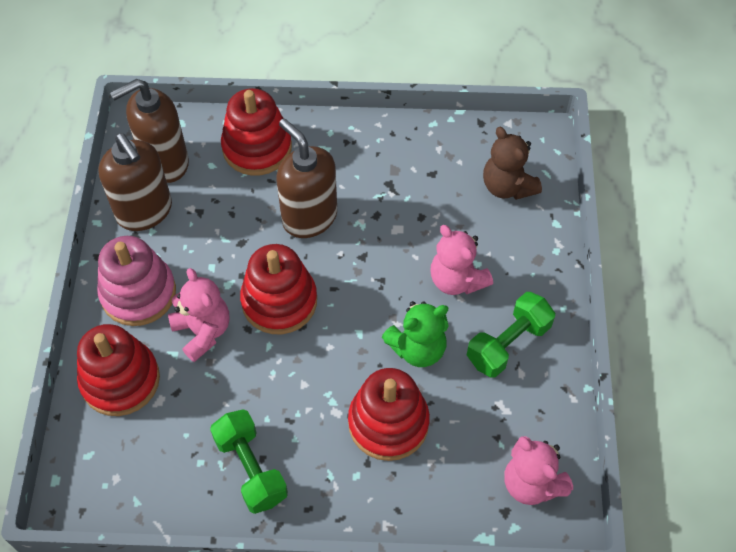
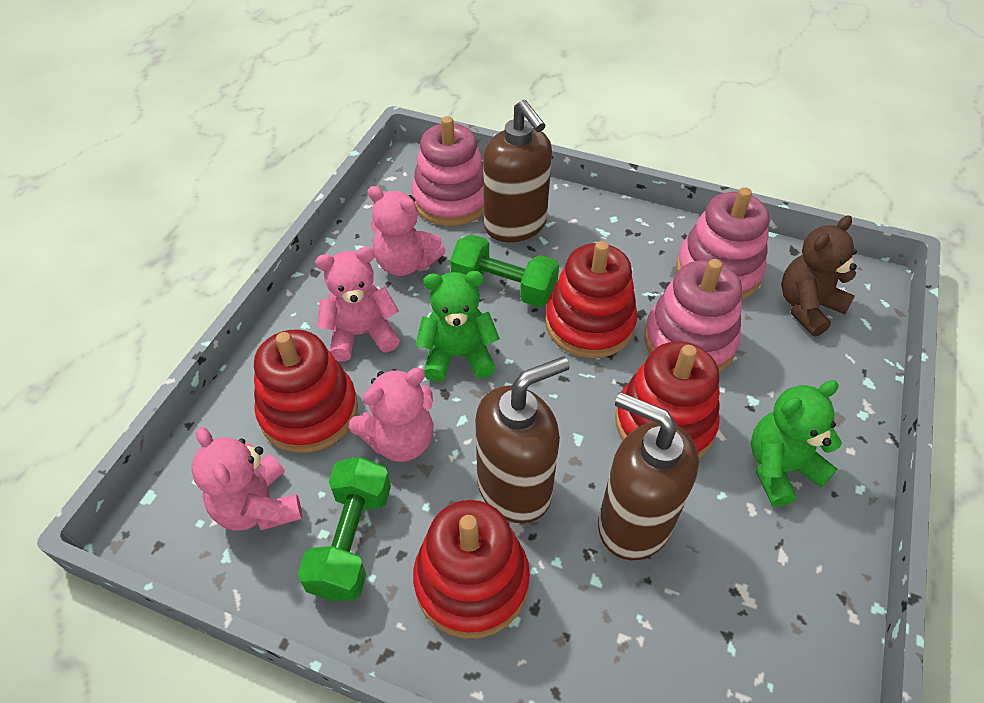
green teddy bear: [382,301,449,367] = 1 -> [415,271,500,382] [751,380,842,507] = 2
pink stacking toy: [97,236,176,326] = 1 -> [412,116,484,226] [644,259,742,372] [676,187,769,300] = 3
pink teddy bear: [168,268,229,362] [430,225,493,295] [504,436,573,505] = 3 -> [191,427,302,531] [315,247,400,362] [349,368,433,462] [367,186,445,276] = 4

